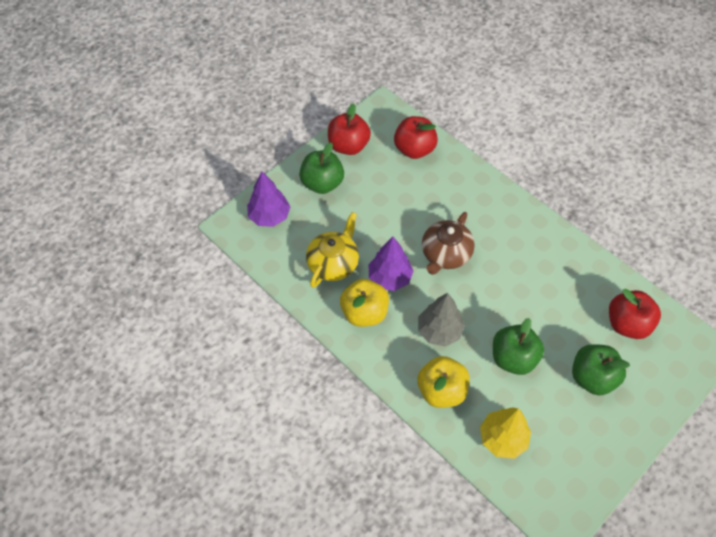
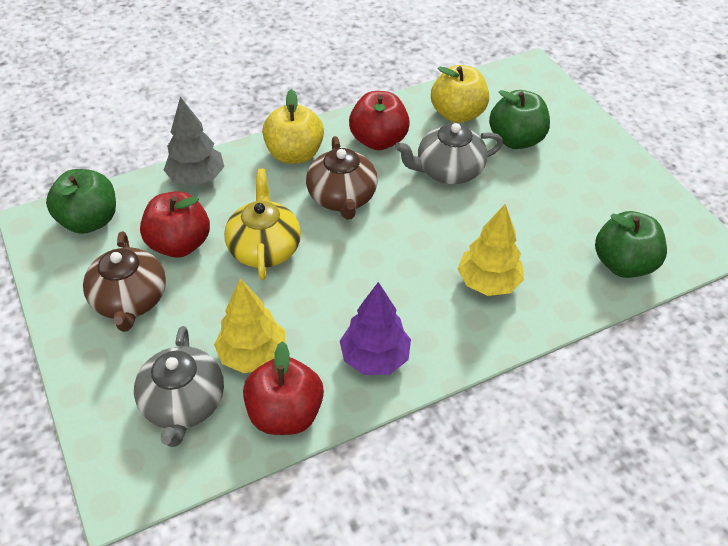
brown teapot: [422,212,475,275] = 1 -> [83,231,166,332] [306,136,378,220] = 2
grey teapot: none = 0 -> [134,326,224,447] [395,123,503,184] = 2
purple tree: [247,172,290,227] [369,237,413,291] = 2 -> [340,282,411,375] = 1
yellow tree: [480,407,531,459] = 1 -> [214,279,285,373] [457,204,524,296] = 2

